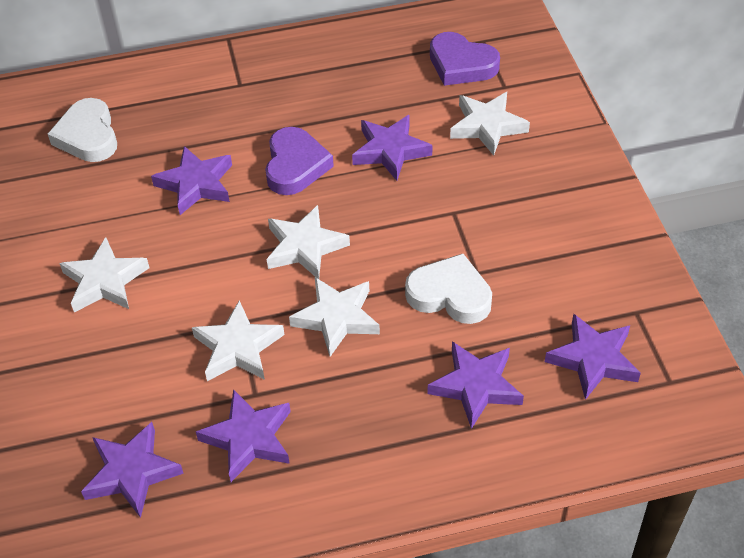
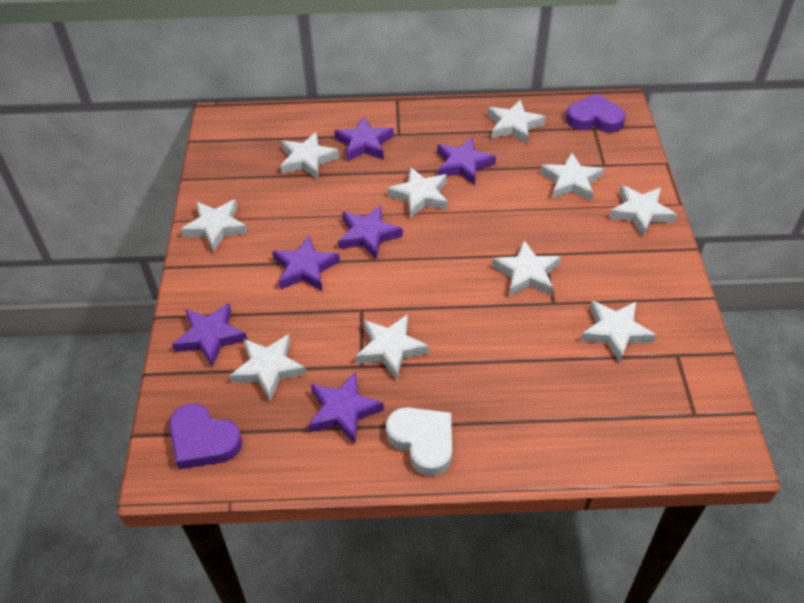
white heart: [48,98,117,162] [405,254,492,324] = 2 -> [386,407,452,476] = 1
white star: [59,237,149,313] [192,300,285,381] [267,205,350,279] [289,277,380,357] [450,92,530,156] = 5 -> [180,199,248,252] [230,334,307,401] [281,132,339,180] [356,314,429,380] [387,167,448,218] [488,99,546,144] [492,240,561,296] [540,153,604,201] [581,301,656,363] [609,185,677,237] = 10

